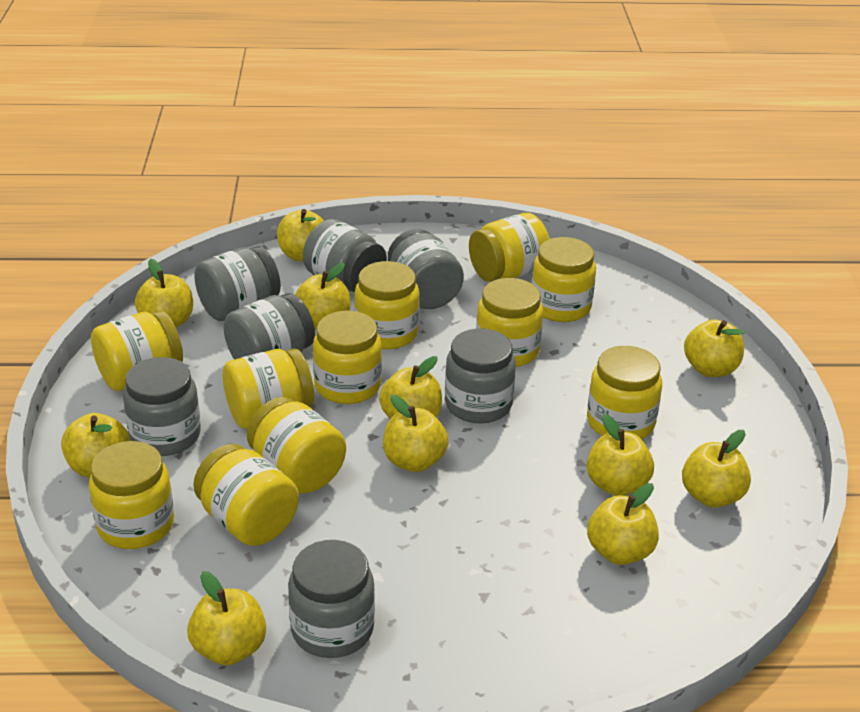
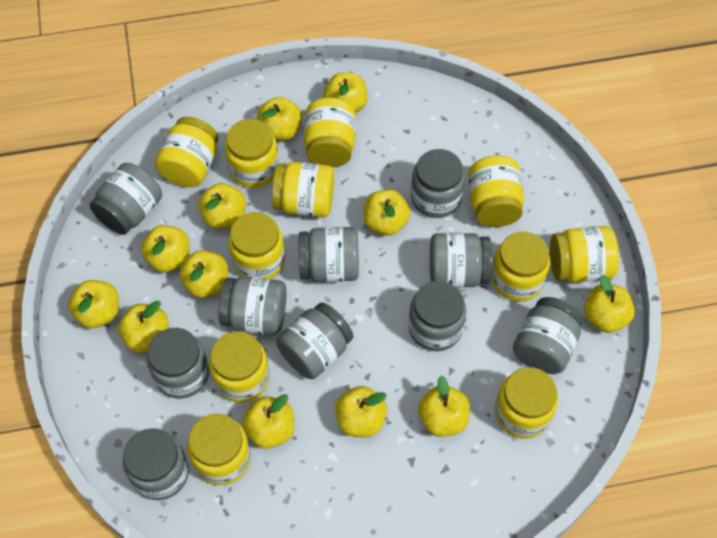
grey jar: [123,357,201,456] [194,246,281,321] [224,293,315,360] [288,540,375,658] [303,219,387,292] [388,229,464,309] [445,329,516,424] = 7 -> [90,163,162,235] [123,428,189,500] [147,328,209,399] [219,276,287,335] [276,302,353,379] [299,227,359,282] [409,281,466,351] [411,149,465,218] [430,233,492,288] [513,297,583,374] = 10
yellow apple: [61,413,130,478] [135,259,193,327] [187,571,266,665] [277,209,324,261] [295,263,350,329] [379,356,442,419] [383,395,449,472] [587,414,654,496] [587,483,659,565] [682,430,751,508] [684,319,745,377] = 11 -> [68,280,119,328] [118,300,169,353] [141,225,190,272] [179,250,228,298] [198,183,246,229] [242,394,294,449] [257,97,303,141] [323,72,368,113] [335,386,387,437] [363,189,410,235] [418,376,470,437] [584,275,635,333] = 12

